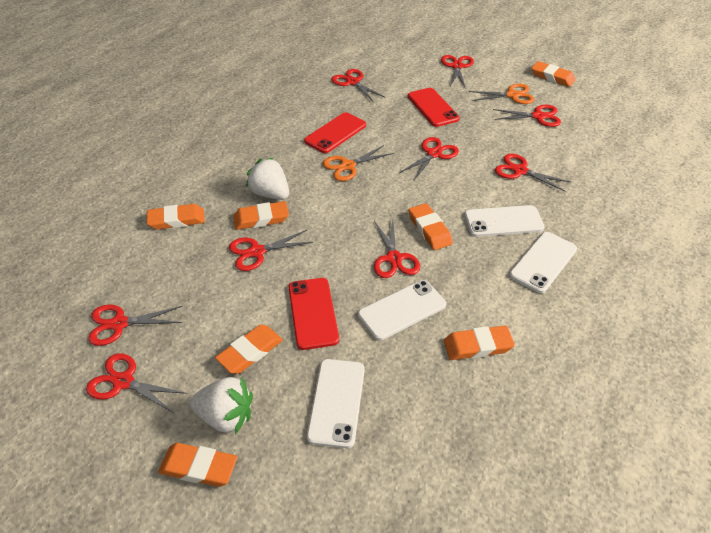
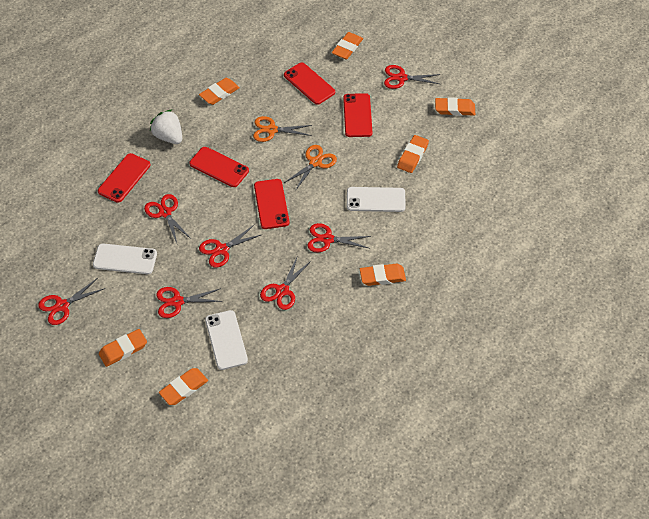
red phone: [289,278,339,350] [304,112,366,153] [408,88,460,127] = 3 -> [98,153,151,203] [189,147,249,187] [254,179,289,229] [284,62,335,105] [343,93,372,137] = 5
red scissors: [86,353,187,413] [88,304,182,346] [229,230,313,271] [331,69,385,101] [374,220,420,278] [399,137,459,180] [441,55,474,87] [493,105,561,127] [495,154,570,192] = 9 -> [38,278,105,325] [144,194,191,243] [156,287,223,318] [199,224,263,268] [260,255,311,310] [307,223,371,252] [384,65,441,89] = 7
white phone: [307,359,365,448] [358,280,446,340] [464,205,544,237] [509,232,577,293] = 4 -> [93,243,157,274] [205,310,248,370] [347,187,406,212] = 3
white strawberry: [190,377,253,434] [246,157,289,200] = 2 -> [150,110,182,144] = 1

